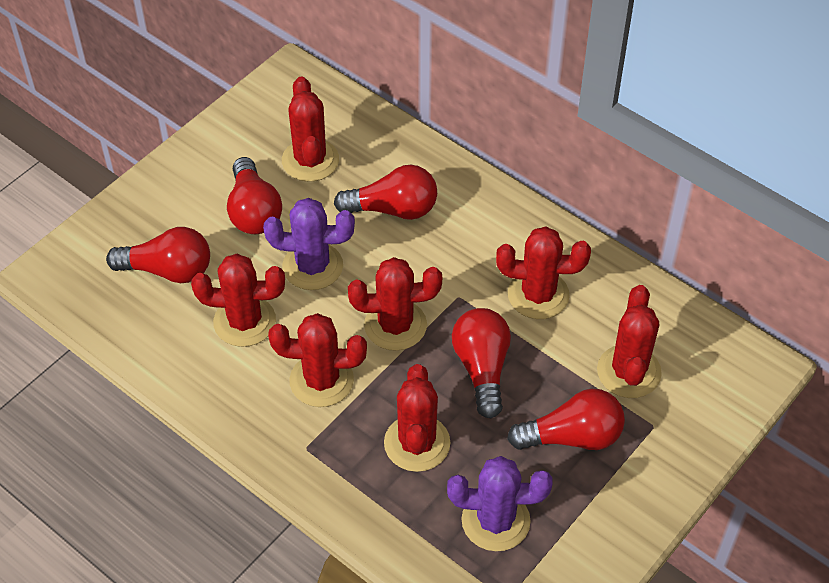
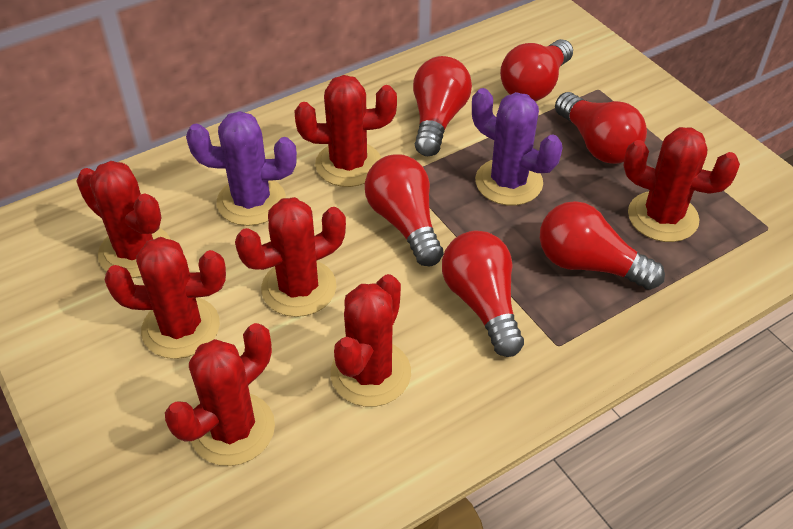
red light bulb: [106,227,210,283] [227,157,282,234] [334,165,437,220] [452,308,511,418] [507,389,625,450] = 5 -> [365,154,443,266] [413,56,472,156] [442,230,524,357] [500,39,573,101] [540,201,665,290] [555,92,647,164] = 6

